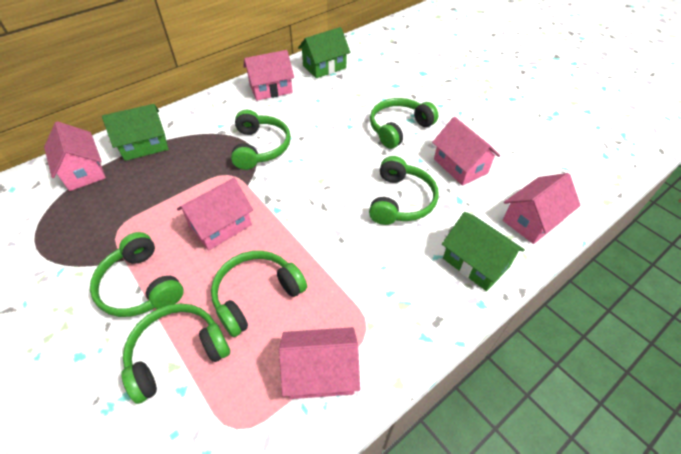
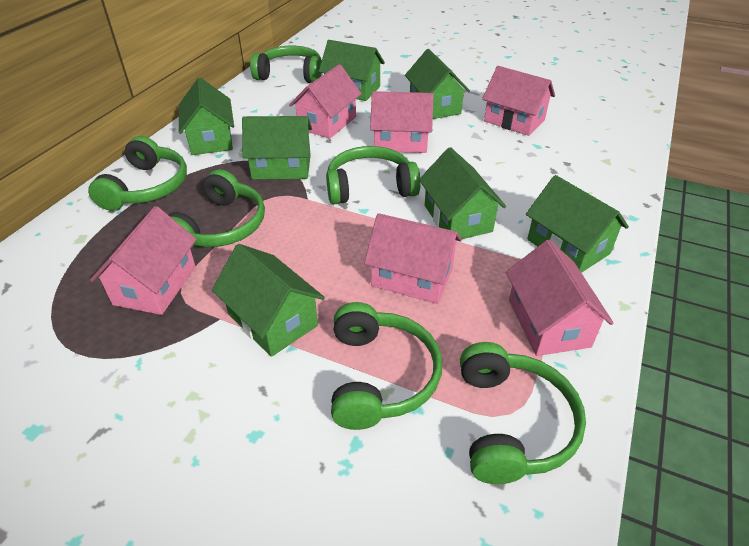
green house: [102,104,168,161] [298,27,350,78] [442,212,525,291] = 3 -> [179,78,234,155] [212,244,325,357] [242,116,312,179] [319,40,385,101] [405,49,470,119] [419,147,506,239] [526,175,629,273] = 7

